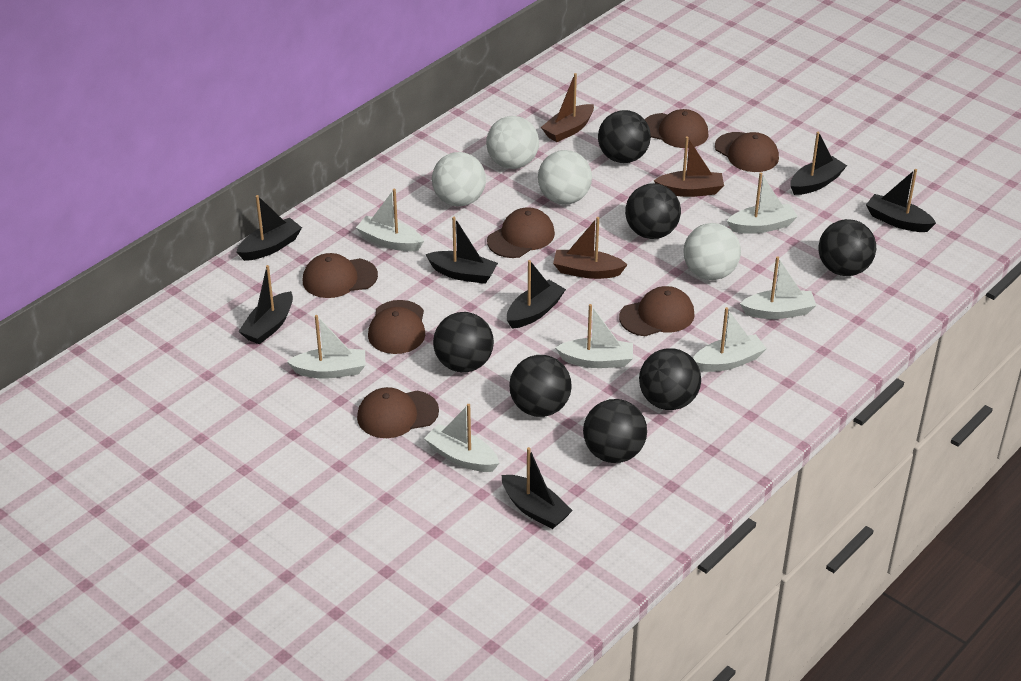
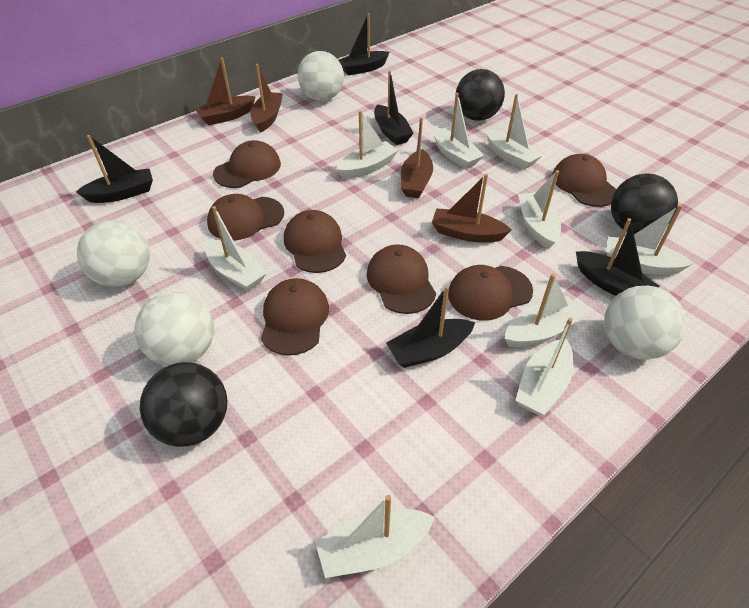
black ball: [433,312,494,372] [509,355,572,417] [583,399,647,463] [598,110,651,163] [625,184,681,239] [639,349,701,410] [818,219,876,276] = 7 -> [140,362,227,447] [456,69,505,121] [611,173,678,234] = 3
black boat: [237,195,302,261] [238,265,293,344] [425,217,498,284] [502,447,573,529] [507,260,566,329] [790,132,847,195] [866,169,936,232] = 7 -> [76,135,153,203] [339,13,390,76] [374,71,413,145] [386,286,475,368] [576,218,659,296] = 5
brown boat: [541,73,594,142] [553,217,627,279] [654,136,724,197] = 3 -> [195,57,256,126] [251,64,283,132] [401,117,433,198] [432,174,511,243] = 4
white boat: [287,315,366,379] [356,189,424,251] [424,404,499,472] [555,304,633,368] [693,307,767,372] [727,172,798,234] [740,256,817,319] = 7 -> [204,206,267,291] [315,495,435,578] [336,110,398,179] [433,93,484,169] [486,94,543,170] [505,274,586,348] [515,318,574,415] [518,170,561,249] [606,205,694,275] = 9

